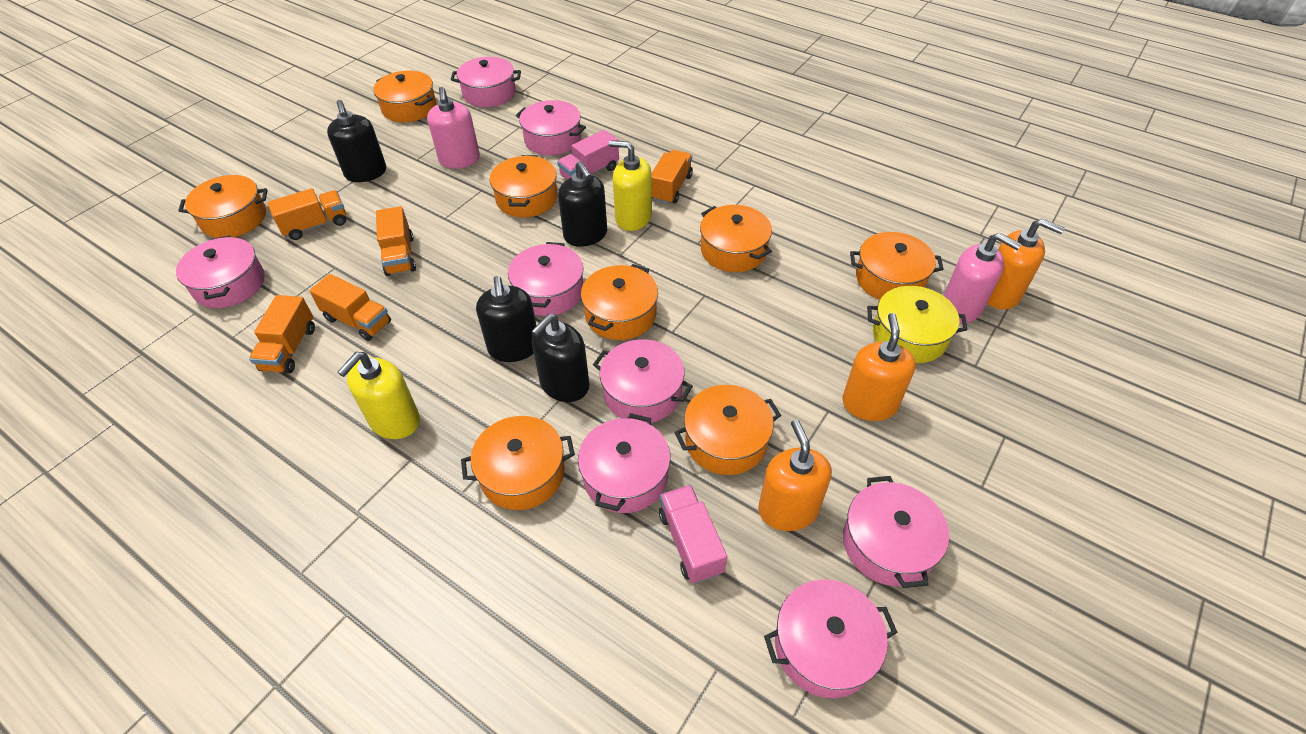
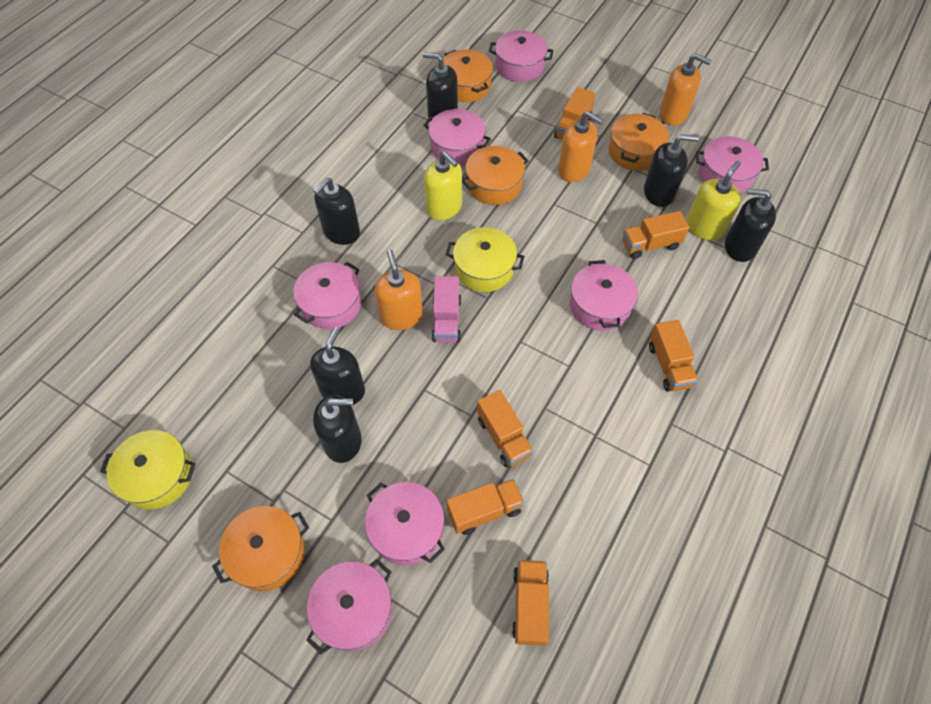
black soap dispenser: [327,100,386,182] [476,276,537,362] [531,313,589,402] [558,161,607,247] = 4 -> [310,327,365,405] [313,177,360,245] [313,395,362,463] [423,52,458,122] [644,134,699,207] [725,189,776,262] = 6
orange pot: [178,175,268,238] [373,70,436,122] [461,416,575,510] [490,155,558,217] [581,264,658,340] [674,385,781,475] [700,205,772,272] [850,232,944,300] = 8 -> [212,506,309,591] [443,50,493,102] [462,146,528,205] [609,113,669,171] = 4
orange truck: [249,295,315,374] [268,188,346,240] [309,274,391,341] [376,206,416,276] [652,150,693,204] = 5 -> [447,479,525,535] [477,390,533,467] [512,560,549,646] [554,87,596,140] [622,211,689,259] [649,320,698,392] = 6
pink pot: [176,235,265,308] [451,57,521,107] [508,242,584,316] [516,100,586,155] [578,413,671,513] [593,339,693,423] [764,579,898,698] [843,476,949,588] = 8 -> [293,262,362,329] [306,559,392,654] [365,482,445,566] [423,109,491,165] [489,30,553,82] [570,260,638,331] [696,136,769,193] = 7
pink soap dispenser: [427,87,480,169] [943,233,1021,323] = 2 -> none = 0
pink truck: [557,130,619,180] [659,485,727,584] = 2 -> [432,276,461,342] = 1
yellow pot: [867,286,968,363] = 1 -> [100,430,196,510] [445,227,525,292] = 2

